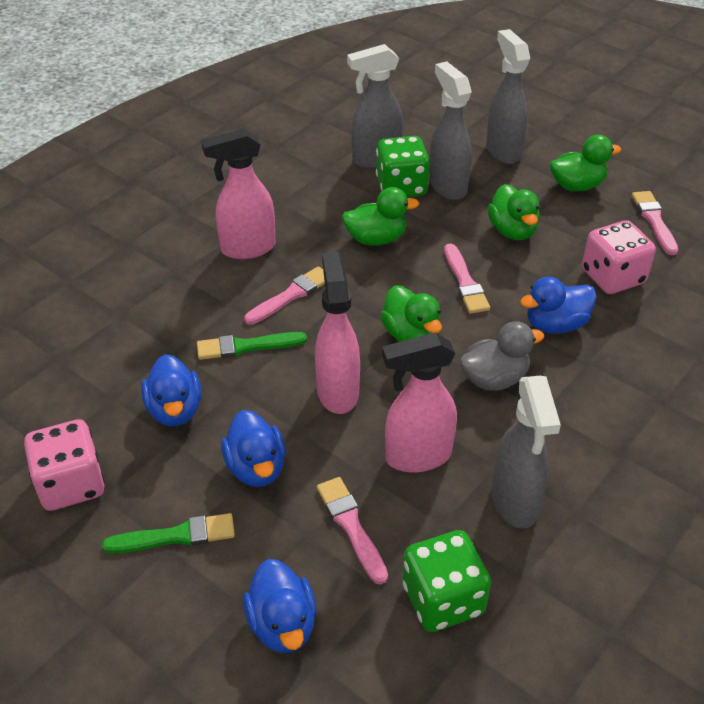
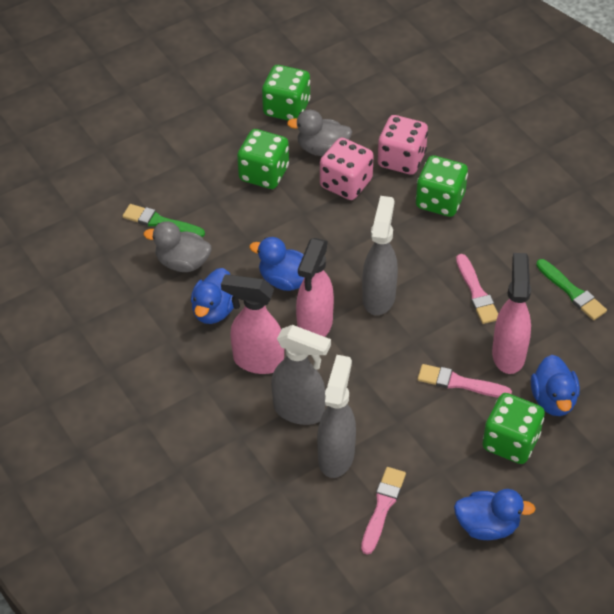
green dice: [376,136,430,197] [402,530,491,632] = 2 -> [237,129,289,189] [262,65,310,121] [416,155,468,217] [482,393,545,464] = 4
green duck: [342,187,419,246] [380,285,442,342] [487,184,540,240] [550,135,622,191] = 4 -> none = 0
grey duck: [460,321,544,391] = 1 -> [143,221,212,272] [287,110,352,156] = 2
grey spray bottle: [347,44,403,169] [429,62,472,200] [486,29,530,164] [492,376,561,529] = 4 -> [271,325,331,425] [317,355,356,478] [362,196,398,315] = 3
pink brush: [244,266,325,325] [317,477,388,585] [444,244,490,314] [632,191,678,255] = 4 -> [361,467,406,555] [418,364,512,398] [456,254,498,324] = 3

